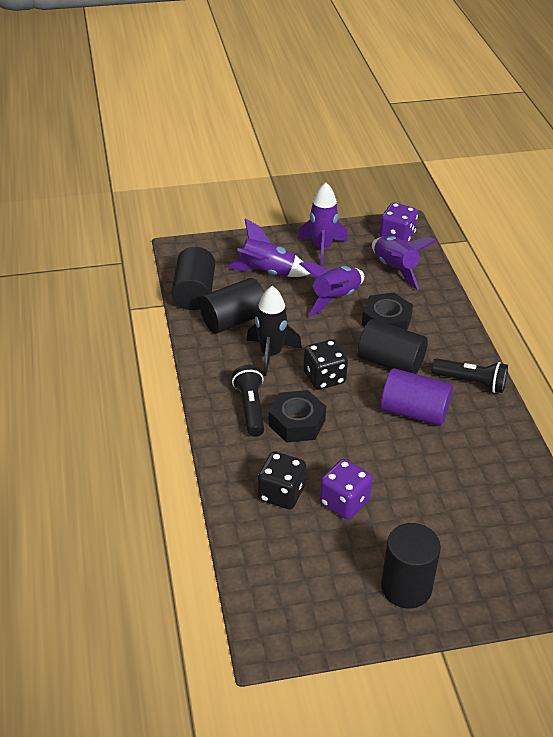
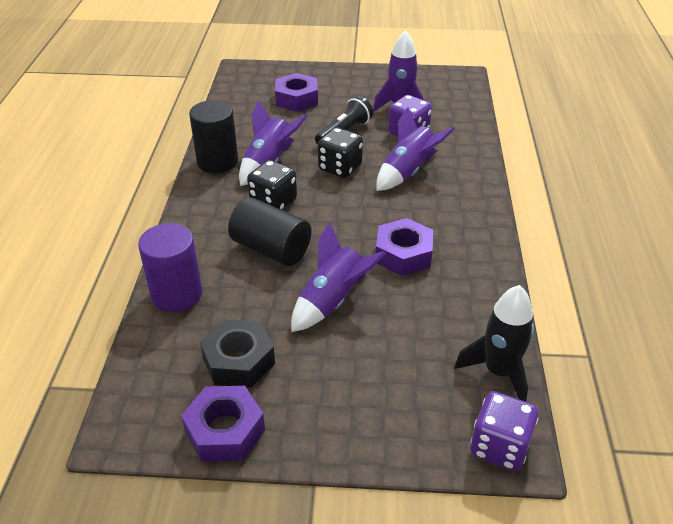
black cylinder: [172,247,215,310] [199,278,264,333] [357,319,428,374] [381,523,441,609] = 4 -> [189,100,238,173] [228,197,311,266] = 2
black flashlight: [232,365,264,437] [431,358,508,393] = 2 -> [315,96,373,145] = 1
black nut: [269,390,326,443] [362,293,413,330] = 2 -> [200,319,275,388] = 1
purple nut: none = 0 -> [181,386,265,462] [275,73,318,112] [376,218,433,276] = 3

